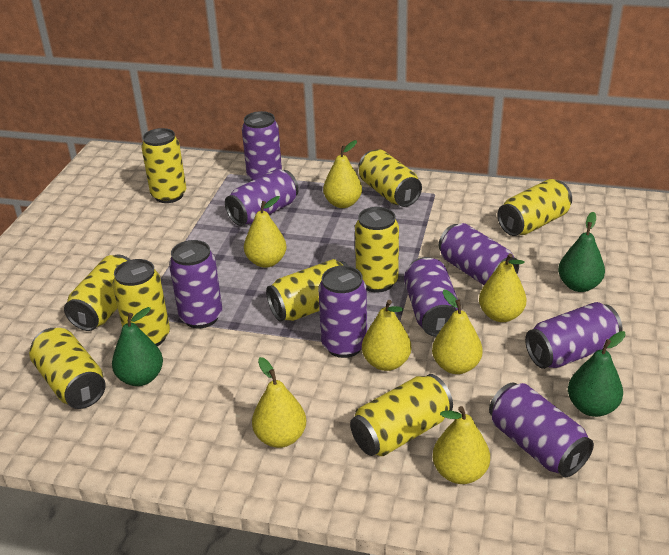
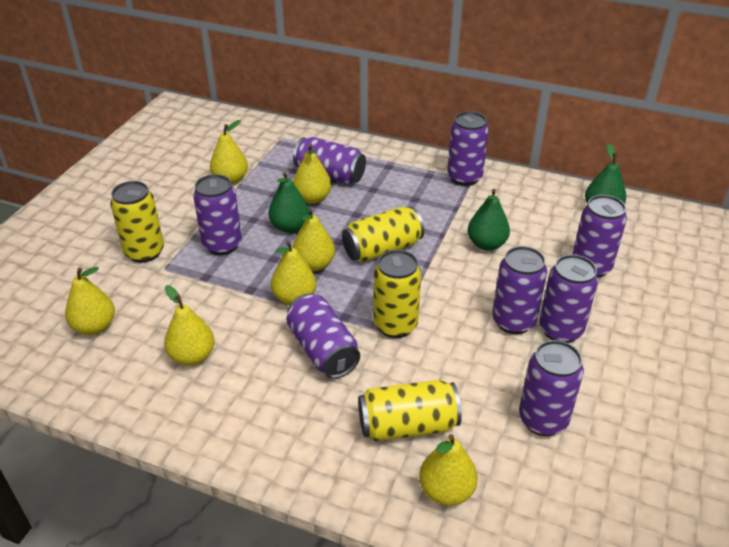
yellow can: [29,328,106,409] [64,255,131,331] [112,259,170,346] [141,128,186,203] [266,259,348,322] [350,374,453,456] [355,207,399,293] [358,149,422,207] [498,179,572,236] = 9 -> [110,181,164,263] [342,207,424,262] [358,380,462,441] [373,250,421,338] = 4

